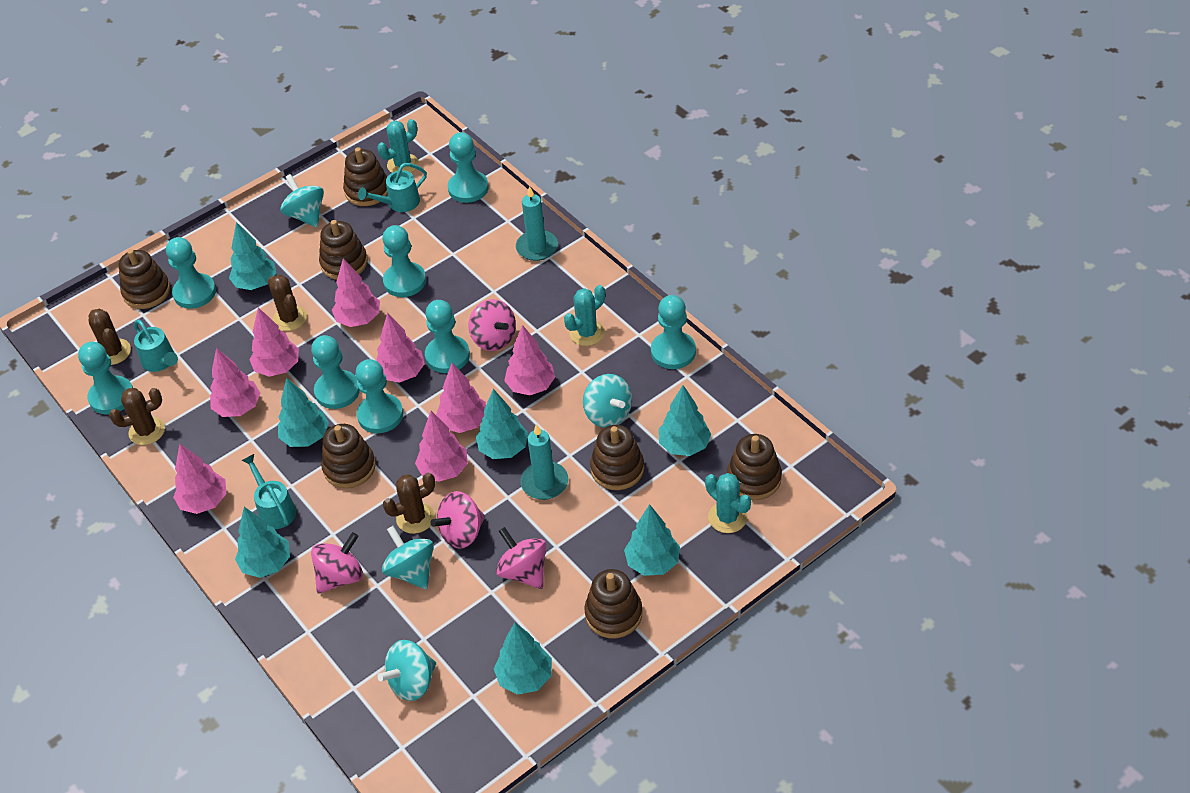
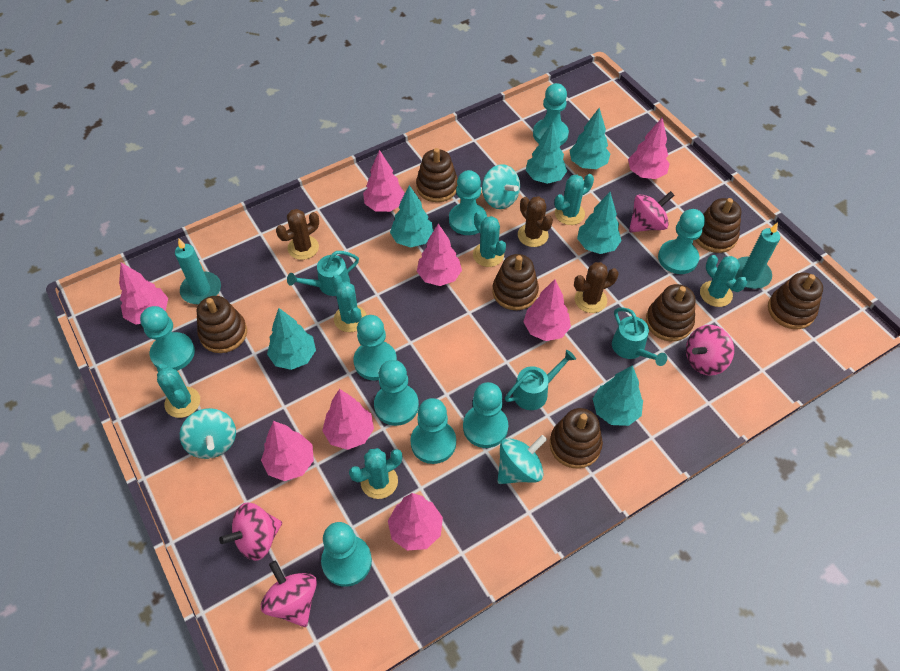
brown cactus: [88,308,131,365] [109,388,165,445] [268,275,307,331] [383,473,435,534] = 4 -> [276,209,319,260] [518,196,553,247] [574,262,619,313] = 3
turquoise cactus: [377,119,419,173] [564,285,605,346] [705,473,751,533] = 3 -> [157,364,200,418] [332,275,367,332] [349,448,402,499] [473,211,506,267] [555,174,594,225] [700,255,747,307] = 6
turquoise pawn: [78,342,133,414] [166,237,216,309] [311,335,360,409] [355,359,403,433] [382,225,426,297] [425,300,470,373] [448,132,489,203] [651,295,696,369] = 8 -> [140,306,195,371] [321,522,372,587] [354,315,397,381] [374,360,419,426] [410,398,456,464] [449,170,487,235] [463,382,508,448] [533,83,569,145] [658,209,705,274] = 9
turquoise spinning top: [280,174,324,227] [378,640,436,701] [382,526,434,589] [583,374,632,428] = 4 -> [180,408,236,459] [482,164,520,209] [497,435,547,484] = 3
turquoise tree: [229,222,276,290] [235,507,290,578] [278,378,329,447] [476,389,528,459] [494,623,552,695] [624,504,680,576] [659,385,711,456] = 7 -> [267,308,316,370] [390,185,433,248] [526,122,567,184] [570,108,610,169] [577,192,622,254] [593,365,643,426] = 6

